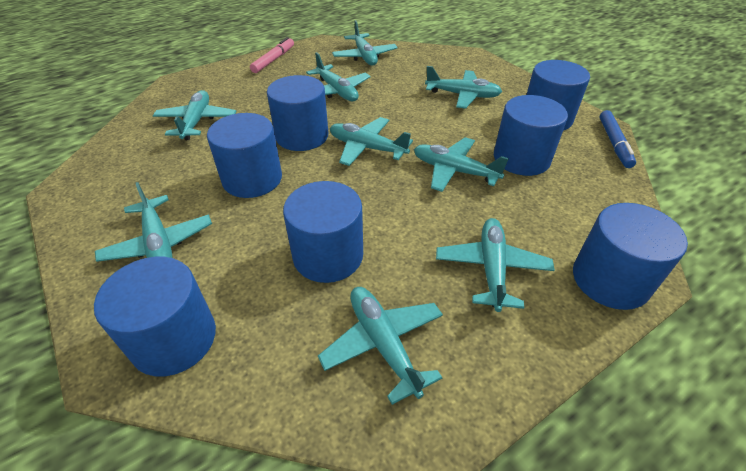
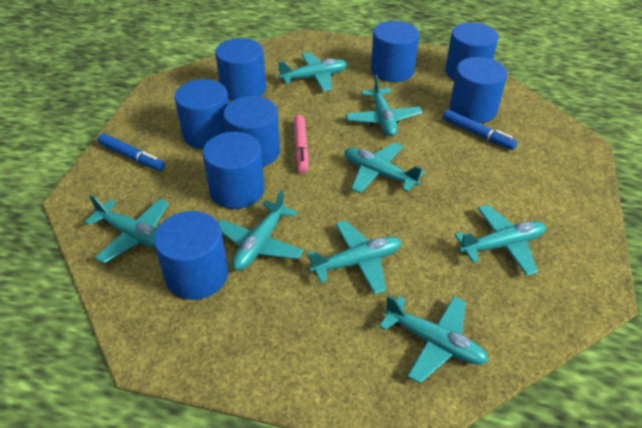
blue cylinder: [94,257,216,376] [207,113,282,198] [267,75,328,151] [283,181,363,283] [494,95,568,176] [526,60,590,131] [573,203,688,310] = 7 -> [154,211,228,300] [175,79,229,149] [203,132,265,209] [215,38,266,101] [223,96,280,167] [371,21,419,82] [445,23,498,80] [450,57,507,123] = 8
blue marker: [599,110,636,168] = 1 -> [98,134,165,171] [443,110,517,150] = 2
turquoise plane: [95,182,212,262] [153,90,236,140] [306,52,371,101] [318,287,443,405] [330,117,413,166] [332,20,398,66] [414,137,509,192] [425,66,502,109] [436,218,555,312] = 9 -> [85,195,169,264] [219,190,304,271] [278,52,347,91] [307,221,402,295] [344,143,424,194] [346,75,423,137] [379,295,488,383] [455,205,546,276] = 8

